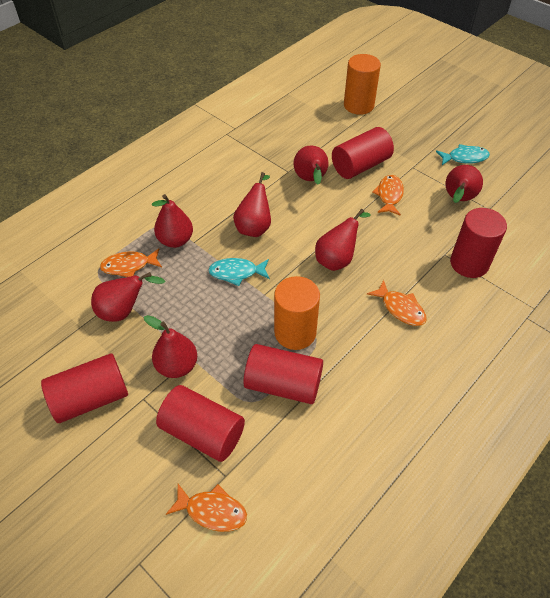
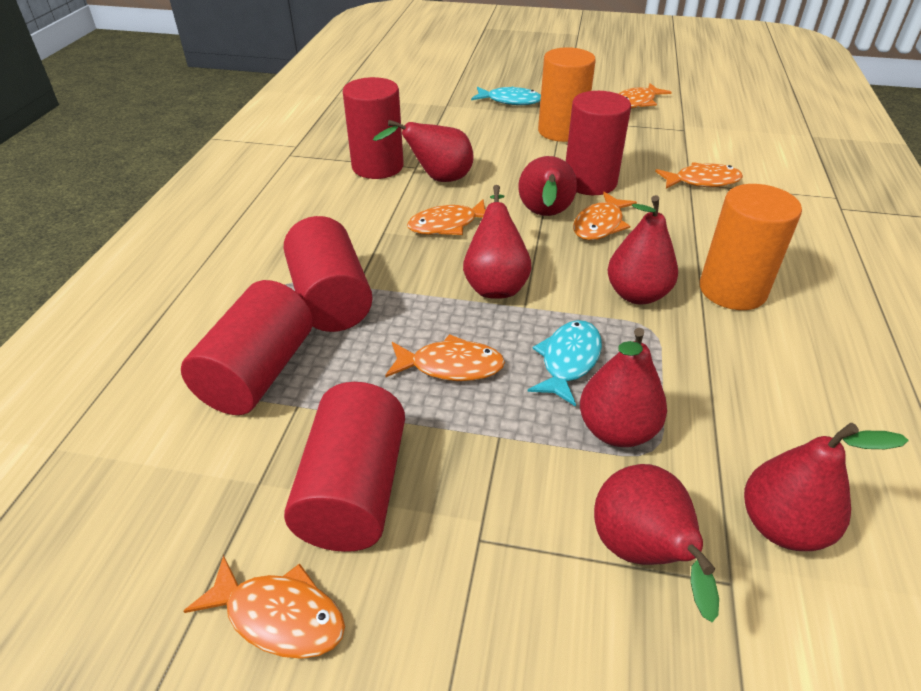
orange fish: [100,248,162,277] [166,484,247,532] [367,280,427,326] [372,175,404,216] = 4 -> [183,555,345,659] [385,334,505,381] [407,199,486,235] [573,192,637,240] [618,83,672,109] [655,162,743,189] = 6

